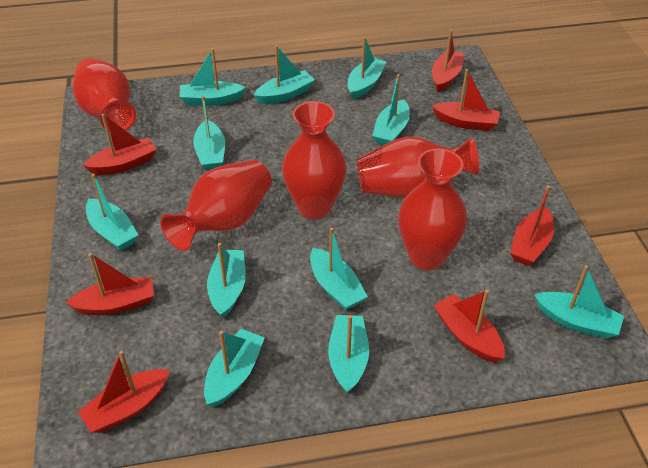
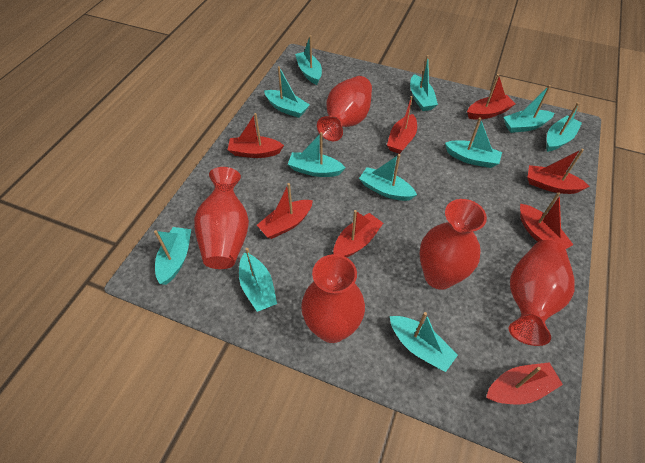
red boat: [66,253,154,315] [78,350,170,433] [83,114,156,175] [432,29,465,92] [432,69,500,131] [433,290,505,363] [510,185,554,266] = 7 -> [228,113,284,158] [257,183,313,239] [333,210,383,257] [387,96,417,154] [467,74,515,120] [486,362,563,405] [520,192,574,249] [528,149,590,194] = 8

